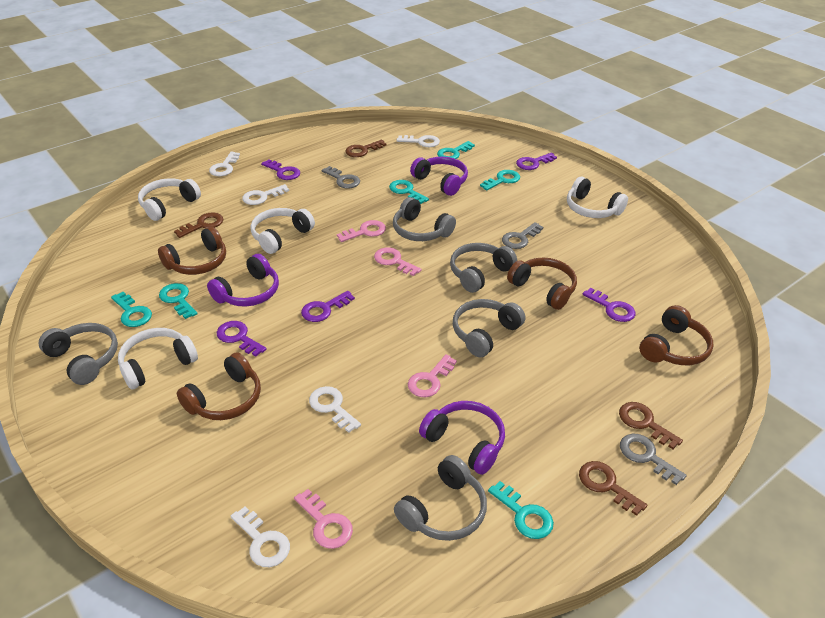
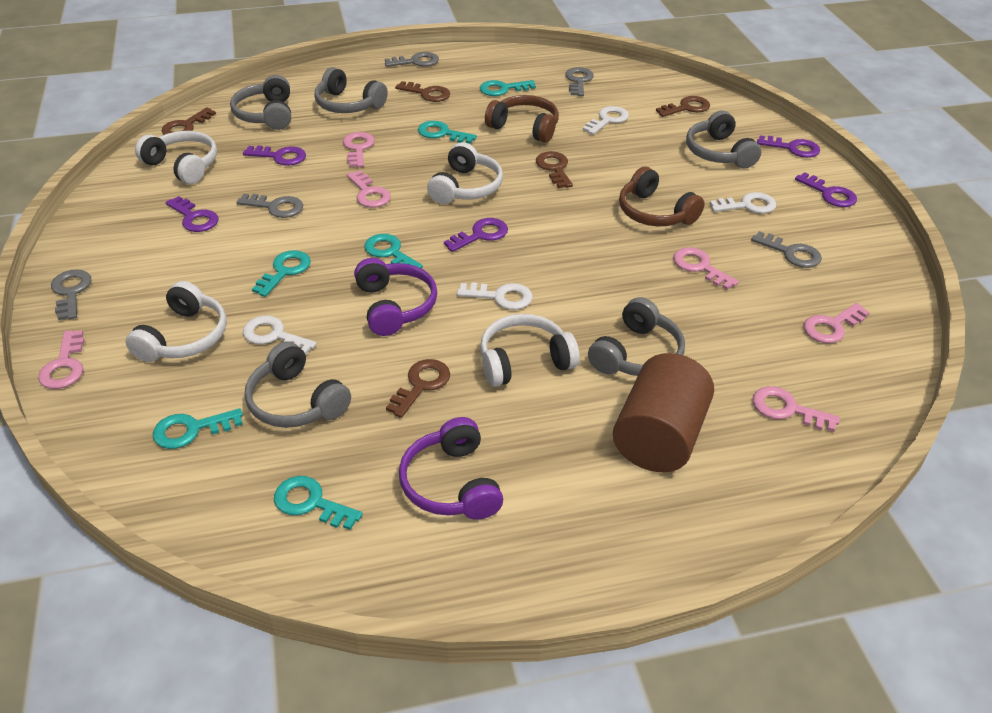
brown cylinder: none = 0 -> [613,353,714,472] = 1
brown headphones: [158,227,226,275] [177,352,261,420] [507,258,577,310] [639,305,713,365] = 4 -> [485,95,559,143] [619,167,705,226] = 2
brown key: [174,213,223,238] [345,140,387,157] [579,461,647,516] [619,402,683,449] = 4 -> [161,107,216,135] [386,359,450,418] [395,81,450,102] [536,151,573,188] [656,96,710,117] = 5
grey key: [322,166,360,188] [502,222,543,249] [620,434,687,485] = 3 -> [51,269,91,320] [236,194,303,218] [385,52,439,67] [565,67,594,96] [751,231,822,268] = 5
pink key: [294,489,353,549] [337,220,386,242] [374,247,422,276] [408,354,457,397] = 4 -> [38,330,85,389] [343,132,375,167] [347,170,391,208] [673,247,739,290] [753,386,840,432] [804,303,870,343] = 6
purple headphones: [207,254,279,307] [410,157,468,196] [419,401,505,475] = 3 -> [354,258,437,336] [399,417,503,520] = 2
white key: [209,152,240,176] [231,506,290,567] [242,184,289,205] [309,386,361,433] [397,135,440,147] = 5 -> [243,316,317,355] [457,282,533,310] [583,106,629,135] [710,192,776,214] = 4

